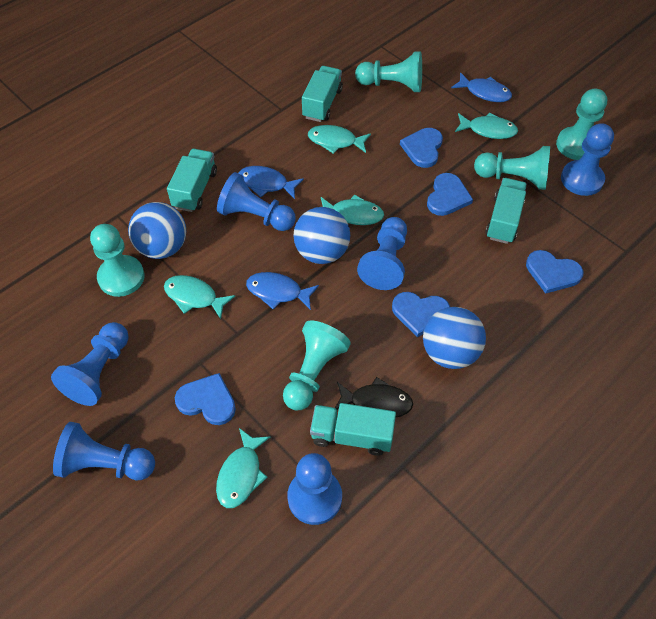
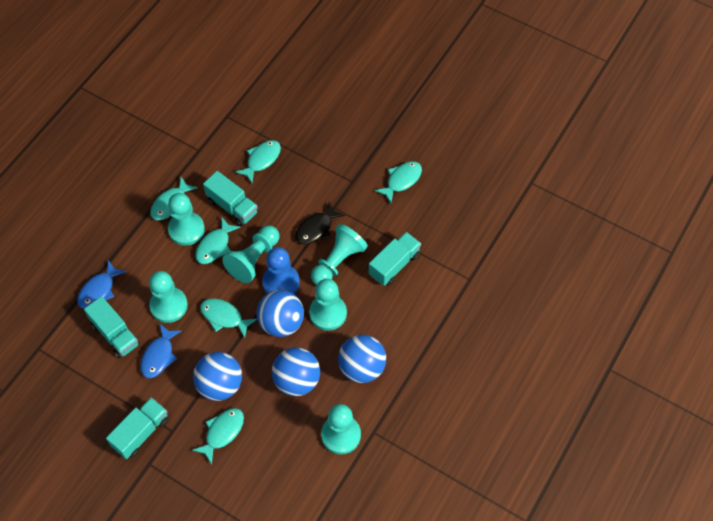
blue ball: [128,202,186,259] [294,207,350,264] [423,307,486,369] = 3 -> [193,352,242,401] [257,290,304,337] [272,347,320,396] [338,335,386,383] = 4
blue fish: [239,166,304,199] [246,272,319,310] [451,72,512,102] = 3 -> [77,260,127,309] [140,323,182,378] = 2
blue heart: [175,373,236,425] [392,292,450,337] [400,128,443,168] [427,173,473,216] [526,250,583,294] = 5 -> none = 0
blue pawn: [51,322,129,406] [53,422,155,480] [217,172,296,231] [287,453,342,525] [357,217,407,290] [561,123,614,196] = 6 -> [262,247,300,294] = 1
turquoise fish: [164,275,235,319] [216,428,270,508] [308,125,371,154] [321,194,384,225] [455,112,518,139] = 5 -> [150,177,198,220] [192,408,244,465] [195,218,241,264] [200,299,257,338] [235,140,281,183] [374,161,422,203] = 6
turquoise pawn: [90,224,145,297] [283,320,351,411] [355,51,422,92] [474,146,550,190] [556,89,607,160] = 5 -> [149,271,188,323] [168,193,205,246] [222,225,279,283] [309,279,347,331] [311,224,368,285] [321,404,361,454] = 6

